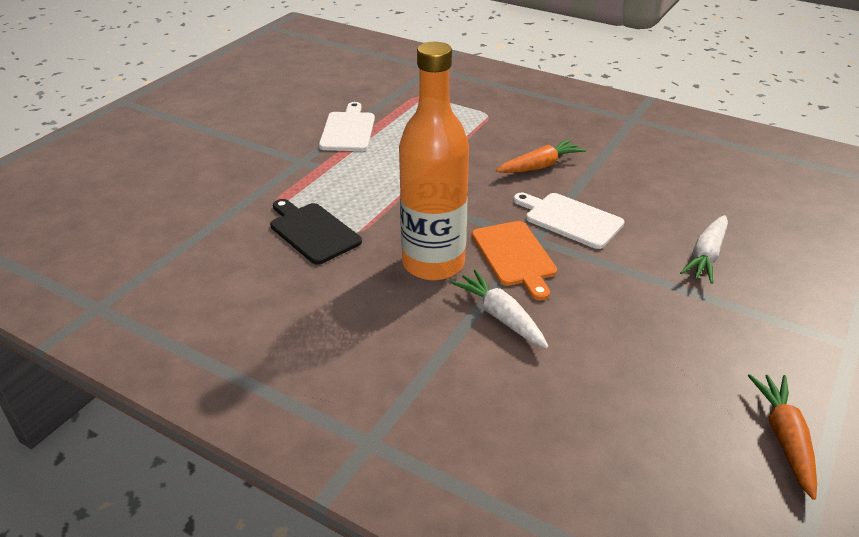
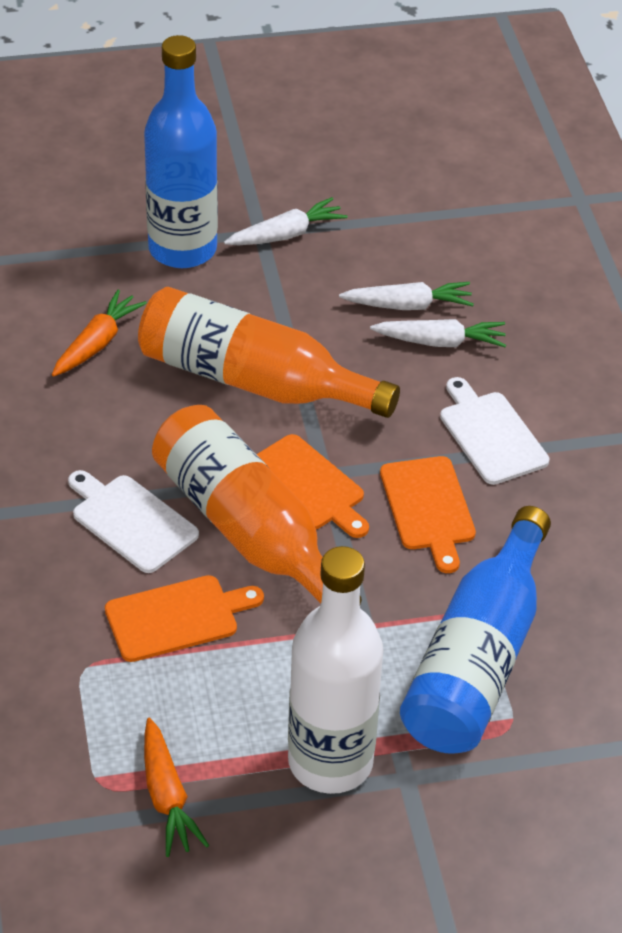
black cutting board: [270,199,362,265] = 1 -> none = 0
blue bottle: none = 0 -> [144,35,218,268] [400,506,551,754] = 2
orange bottle: [399,42,469,281] = 1 -> [138,287,400,418] [152,405,361,604] = 2
orange cutting board: [472,221,557,301] = 1 -> [105,575,264,662] [257,434,369,538] [380,456,476,573] = 3
white bottle: none = 0 -> [288,546,383,794] = 1
white carrot: [451,269,549,348] [680,215,728,284] = 2 -> [224,197,348,245] [339,282,474,310] [370,319,506,347] = 3

